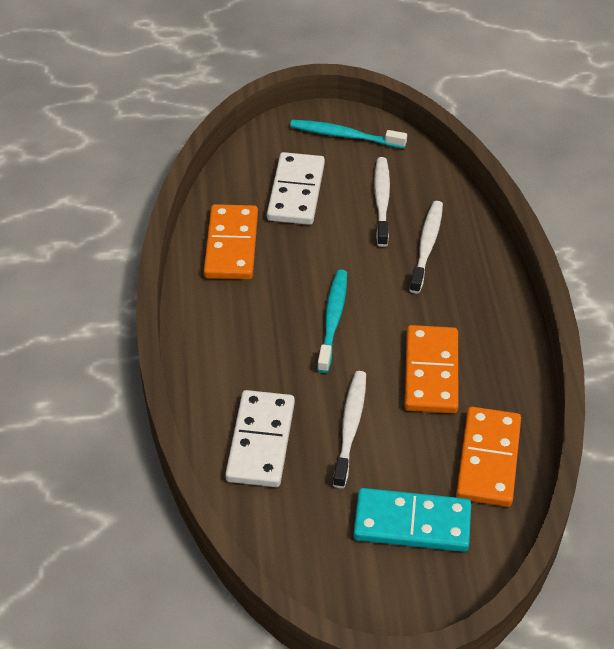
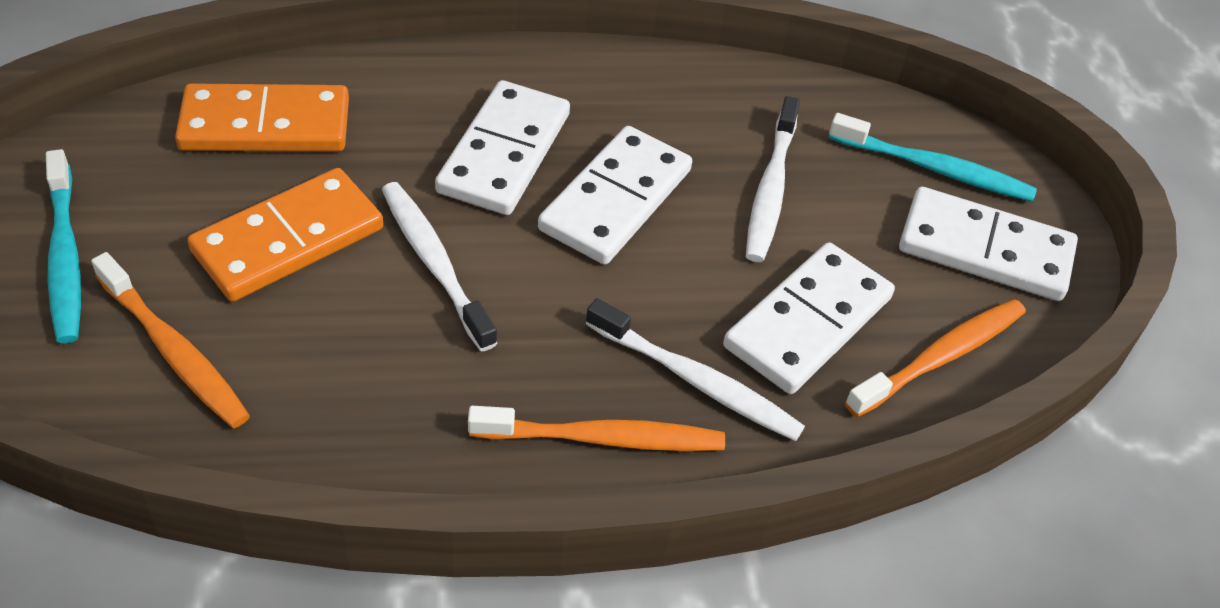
orange domino: [204,204,258,280] [405,325,458,413] [456,407,521,507] = 3 -> [175,83,349,151] [187,168,383,302] = 2
orange toothbrush: none = 0 -> [91,252,250,428] [468,406,725,451] [845,299,1026,417] = 3
turquoise domino: [353,488,471,552] = 1 -> none = 0
white domino: [225,390,295,487] [267,152,325,225] = 2 -> [435,80,570,215] [538,126,692,265] [723,242,895,394] [899,186,1078,301] = 4

